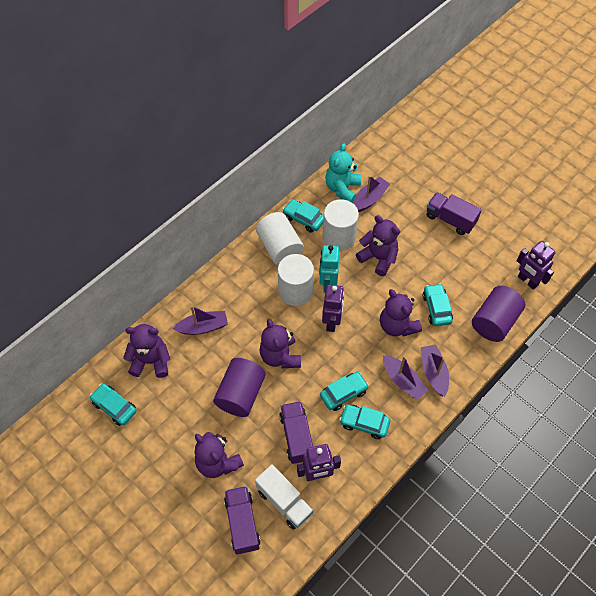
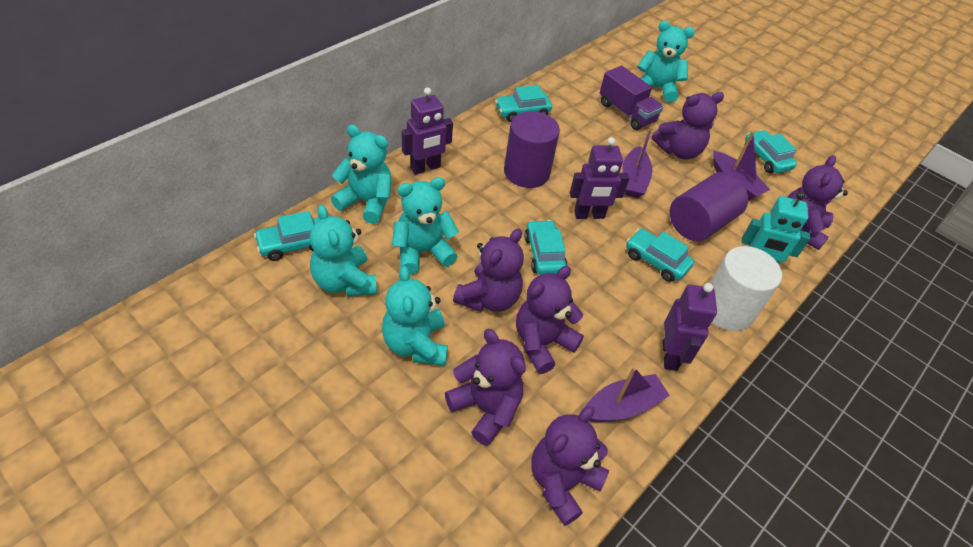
purple boat: [173,306,228,335] [353,176,390,212] [383,355,428,400] [421,344,449,397] = 4 -> [585,367,670,422] [622,127,652,198] [713,131,770,200] = 3
purple teddy bear: [123,324,170,378] [195,432,244,478] [260,318,301,368] [356,215,400,276] [380,289,422,336] = 5 -> [445,329,526,446] [453,228,524,312] [516,266,584,374] [531,406,609,526] [652,92,724,160] [788,155,848,250] = 6
purple truck: [224,486,261,555] [279,401,313,464] [427,192,482,235] = 3 -> [600,66,664,130] = 1
turquoise teddy bear: [325,143,361,203] = 1 -> [310,205,377,297] [331,125,392,224] [382,266,448,366] [392,177,459,275] [637,21,695,103] = 5
white cylinder: [256,212,304,265] [278,254,314,306] [323,199,359,251] = 3 -> [710,246,782,331] = 1
white truck: [255,465,314,530] = 1 -> none = 0

